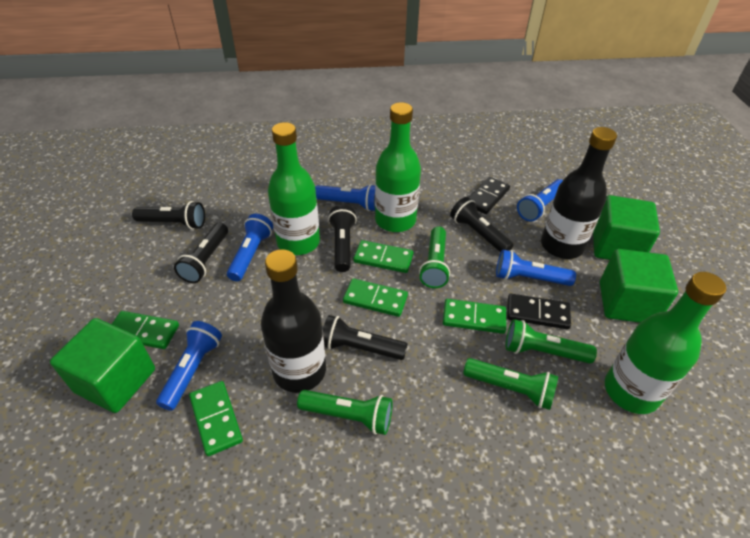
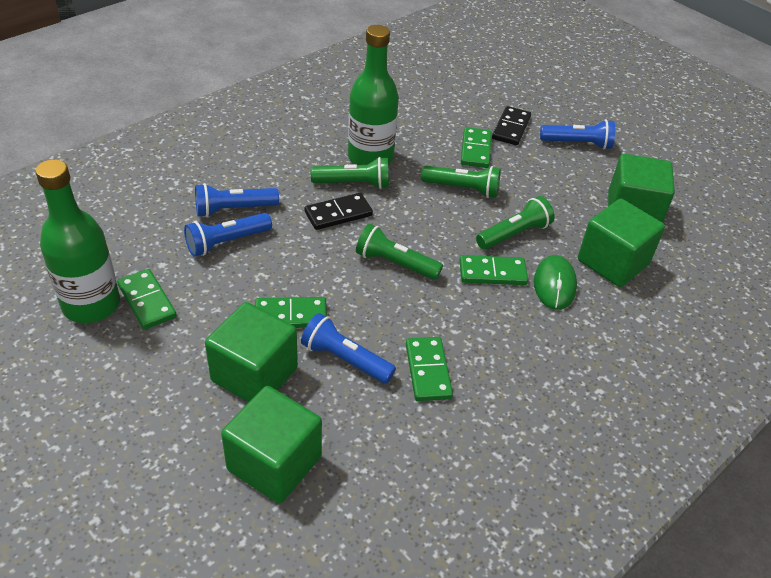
black bottle: [261,249,326,393] [541,127,617,259] = 2 -> none = 0
black flashlight: [132,201,205,229] [174,223,228,283] [323,315,408,360] [328,205,357,272] [450,197,514,253] = 5 -> none = 0
blue flashlight: [156,321,222,411] [227,214,273,281] [315,184,375,211] [496,250,576,286] [517,179,563,222] = 5 -> [184,213,272,257] [195,183,279,217] [301,313,396,384] [540,120,615,150] = 4
green bottle: [268,122,320,255] [375,102,421,232] [605,272,726,414] = 3 -> [35,159,120,323] [348,25,399,165] = 2
green cube: [50,318,155,413] [593,195,660,260] [600,249,678,323] = 3 -> [205,302,298,402] [221,386,322,503] [578,199,665,287] [608,154,675,223] = 4
green mouse: none = 0 -> [534,255,577,310] = 1

